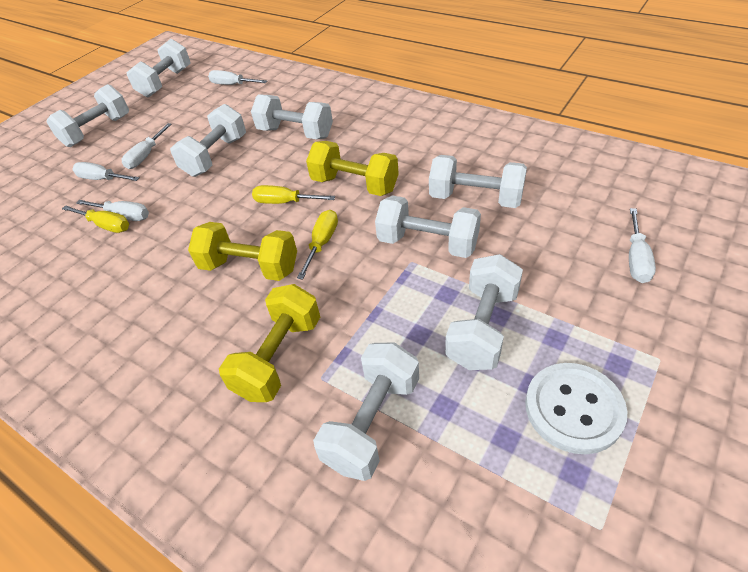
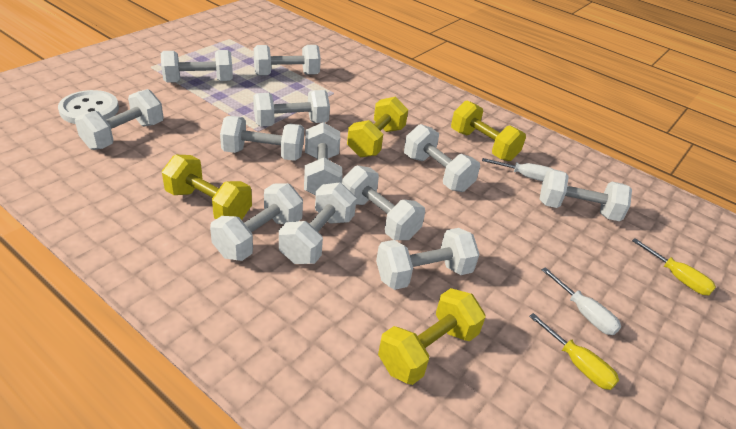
white dumbbell: [47,84,129,147] [127,39,191,98] [170,104,246,177] [251,94,333,139] [313,342,419,481] [375,195,481,258] [429,155,527,208] [445,254,523,370] = 8 -> [75,89,164,150] [161,50,233,83] [210,183,303,261] [220,116,304,161] [253,90,330,127] [254,45,321,76] [279,183,356,264] [304,122,342,195] [342,165,425,240] [376,228,480,290] [404,124,480,192] [540,169,632,221] = 12
white screwdriver: [72,162,139,181] [76,200,149,221] [122,123,172,169] [208,70,267,85] [629,208,656,283] = 5 -> [482,158,553,181] [541,267,621,335] = 2
yellow dumbbell: [188,222,297,281] [219,284,320,402] [306,141,399,196] = 3 -> [162,155,252,220] [347,97,408,157] [378,288,486,385] [451,100,526,161] = 4
yellow screwdriver: [62,205,129,233] [252,185,335,204] [297,210,338,280] = 3 -> [529,313,619,390] [632,238,716,295] = 2

